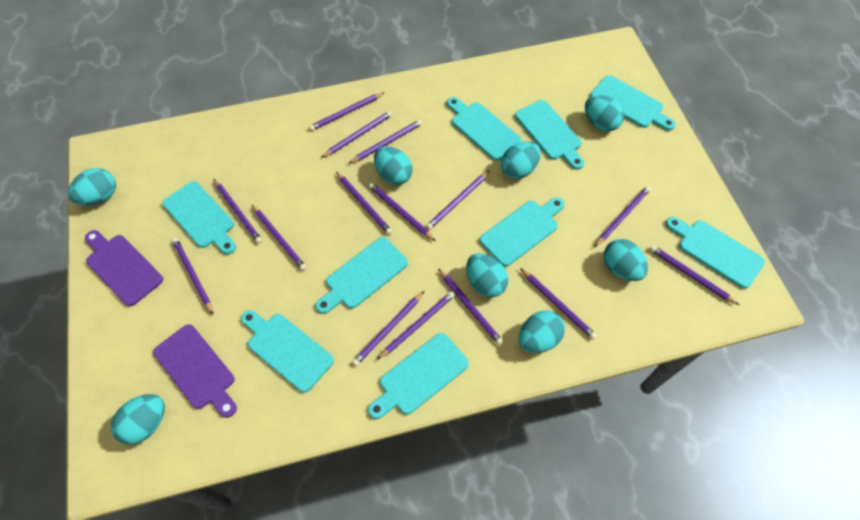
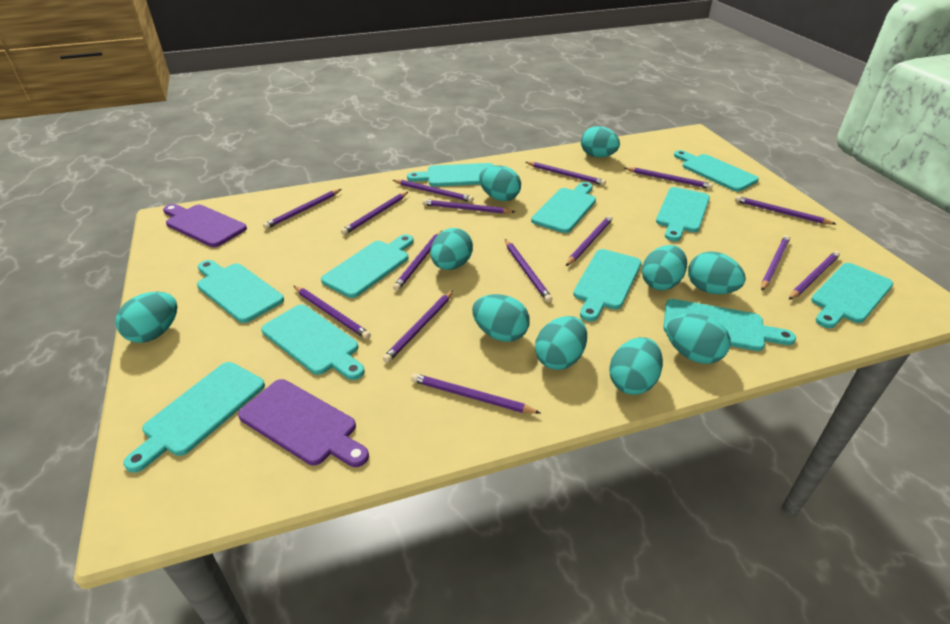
turquoise cutting board: [162,181,236,255] [241,310,334,393] [316,237,408,314] [368,333,469,419] [447,97,522,161] [480,197,564,266] [515,100,584,170] [590,75,676,131] [666,217,765,289] = 9 -> [123,362,265,473] [197,260,284,323] [261,305,365,380] [321,234,414,298] [407,163,495,187] [531,182,596,233] [573,249,642,322] [656,187,710,241] [663,299,796,351] [674,150,759,192] [811,263,893,328] = 11
turquoise egg: [68,168,116,206] [111,394,165,445] [374,146,413,185] [466,253,508,297] [501,142,541,179] [519,311,565,353] [585,95,624,132] [603,239,648,281] = 8 -> [115,292,177,343] [431,228,473,270] [472,294,530,342] [479,165,521,201] [535,316,587,370] [581,126,620,157] [609,337,663,395] [642,245,687,291] [666,314,731,364] [688,252,746,294] = 10

